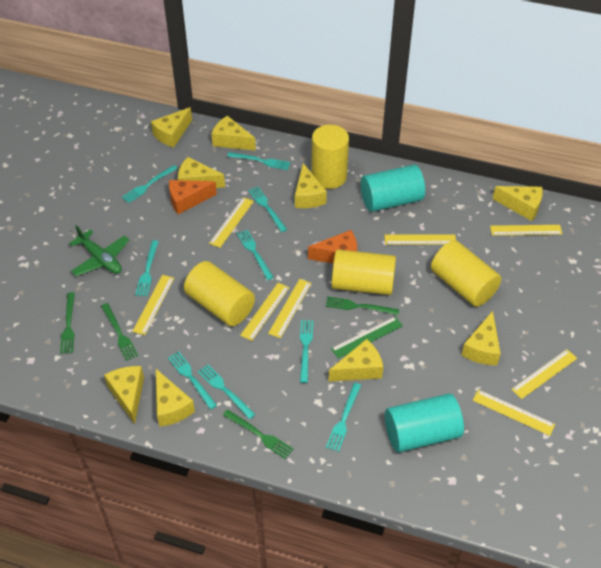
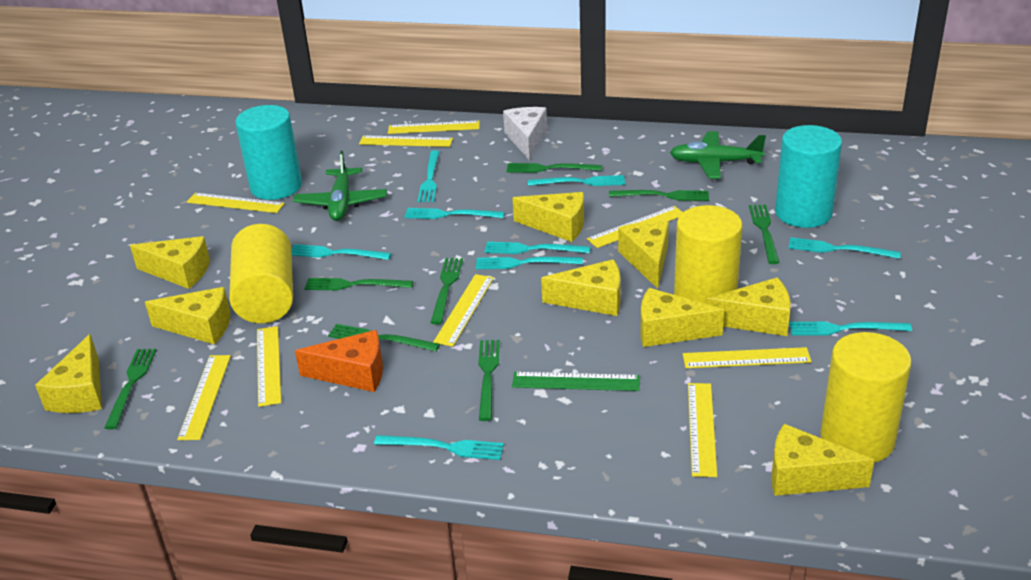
green fork: [60,292,75,354] [101,303,138,361] [223,409,293,459] [326,296,399,315] = 4 -> [104,349,156,429] [304,278,413,291] [328,324,440,352] [431,258,463,325] [478,340,500,421] [506,163,602,173] [609,190,709,201] [749,205,780,264] = 8
green plane: [69,225,129,276] = 1 -> [293,151,387,221] [670,131,766,179] = 2
orange cheese: [169,180,217,215] [308,230,357,263] = 2 -> [295,330,383,392] = 1
white cheese: none = 0 -> [503,107,547,160] = 1
yellow cylinder: [184,261,255,326] [311,125,349,189] [332,249,396,295] [431,240,501,307] = 4 -> [229,224,293,323] [674,205,743,304] [821,332,912,463] = 3
yellow ruler: [132,275,174,335] [209,197,254,248] [240,283,290,341] [268,279,312,338] [384,234,456,245] [473,390,555,436] [490,225,562,235] [511,349,577,399] = 8 -> [177,355,231,440] [187,193,285,213] [257,326,281,407] [359,135,453,147] [388,121,480,134] [433,274,494,347] [587,206,683,248] [683,347,812,368] [688,383,717,477] = 9

